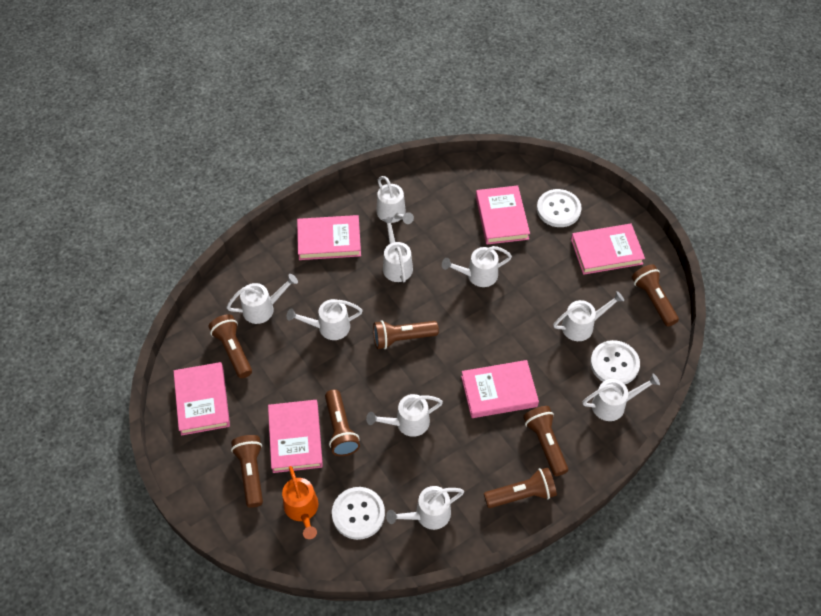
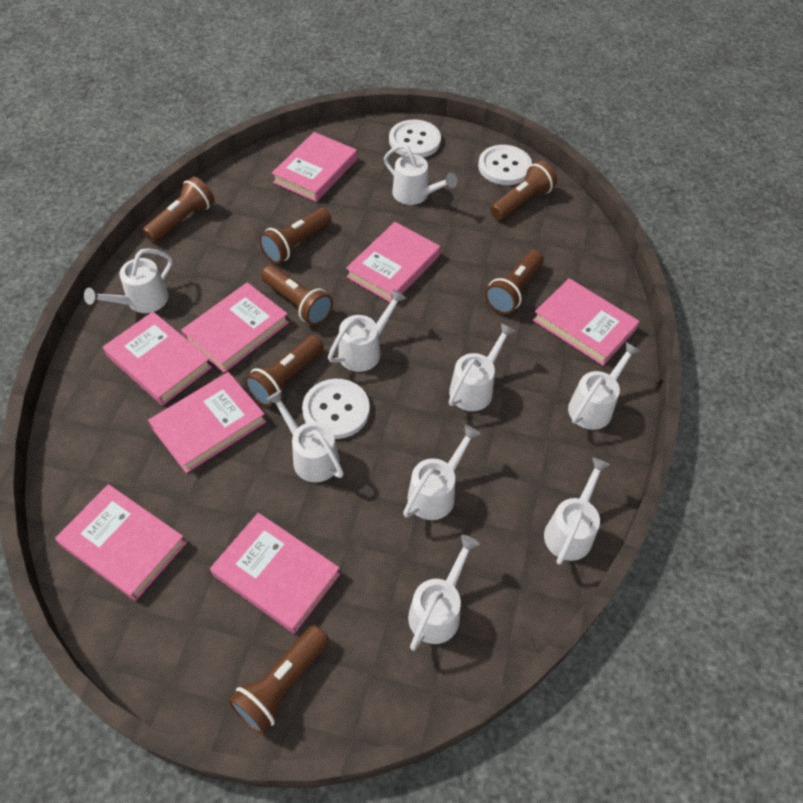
orange watering can: [282,466,318,539] = 1 -> none = 0
pink book: [174,362,230,436] [268,400,323,473] [297,215,361,260] [461,360,539,418] [476,185,530,244] [571,224,645,275] = 6 -> [55,484,186,601] [103,312,212,405] [148,372,266,473] [181,282,289,373] [210,513,340,634] [272,132,357,202] [346,222,440,302] [533,278,639,366] = 8

